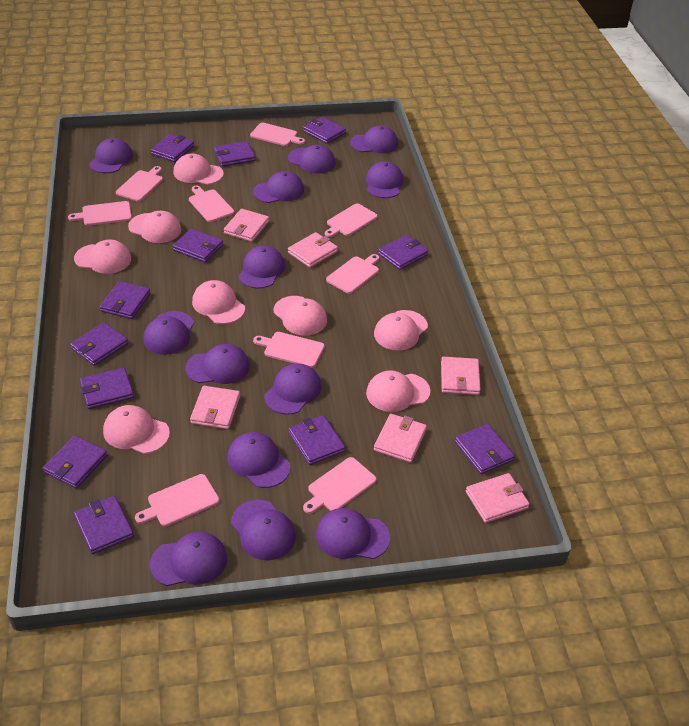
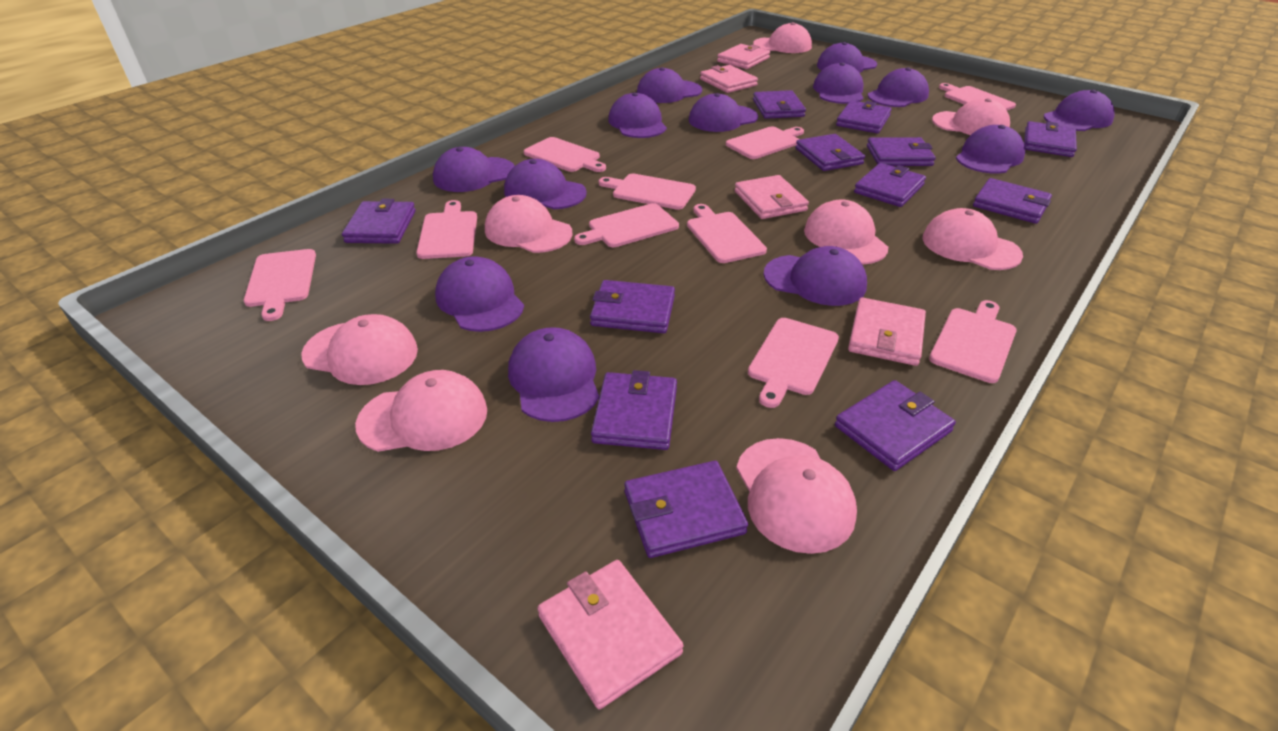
pink cutting board: [68,201,132,226] [116,166,163,202] [135,474,220,526] [189,186,234,222] [250,123,305,146] [253,332,325,368] [303,457,377,514] [325,203,378,237] [326,254,379,294] = 9 -> [244,249,316,321] [416,200,477,259] [524,137,606,172] [574,203,679,247] [599,173,696,210] [687,204,767,263] [726,126,804,159] [748,318,839,408] [929,300,1017,383] [939,83,1016,110] = 10
pink wallet: [190,386,240,429] [224,209,269,242] [288,232,338,268] [374,414,427,463] [441,357,481,395] [466,473,530,523] = 6 -> [537,560,683,709] [700,65,758,93] [717,44,770,69] [735,175,809,219] [848,297,926,366] = 5

